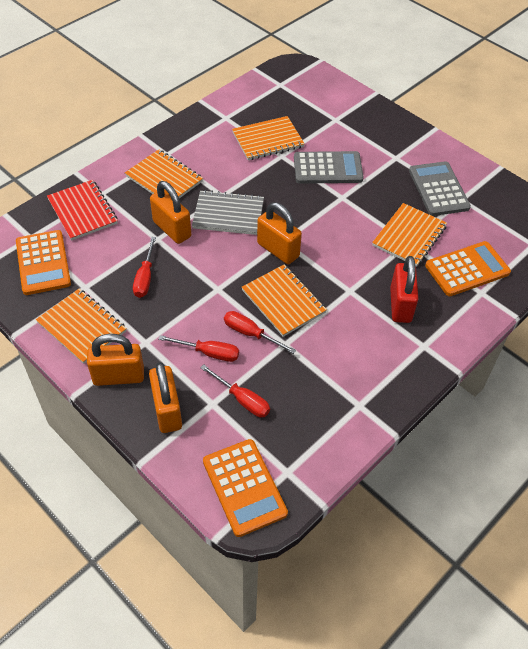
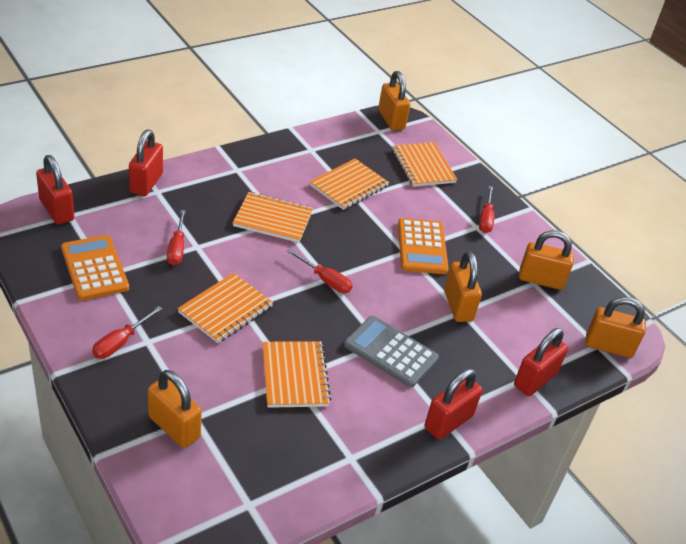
grey calculator: [294,151,364,184] [409,161,471,216] = 2 -> [344,316,439,387] = 1
grey notebook: [192,190,264,235] = 1 -> none = 0
orange calculator: [16,230,71,295] [203,439,288,537] [425,241,511,296] = 3 -> [61,235,129,300] [398,218,449,274] = 2
orange padlock: [87,334,144,386] [149,362,182,433] [150,181,191,244] [257,202,302,264] = 4 -> [148,370,202,448] [378,71,410,131] [444,252,482,322] [519,230,574,290] [585,297,646,358] = 5
red notebook: [47,180,118,241] = 1 -> none = 0
red padlock: [390,256,418,323] = 1 -> [36,155,74,225] [129,129,163,196] [425,369,482,440] [514,328,568,396] = 4

